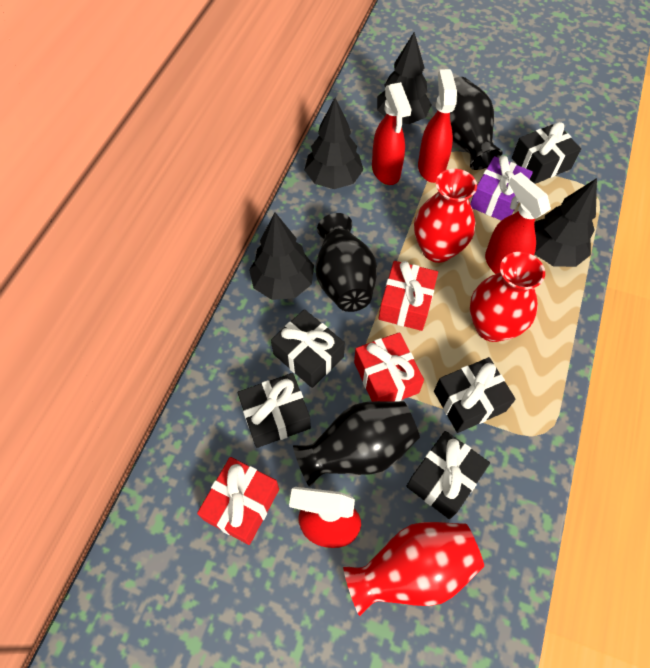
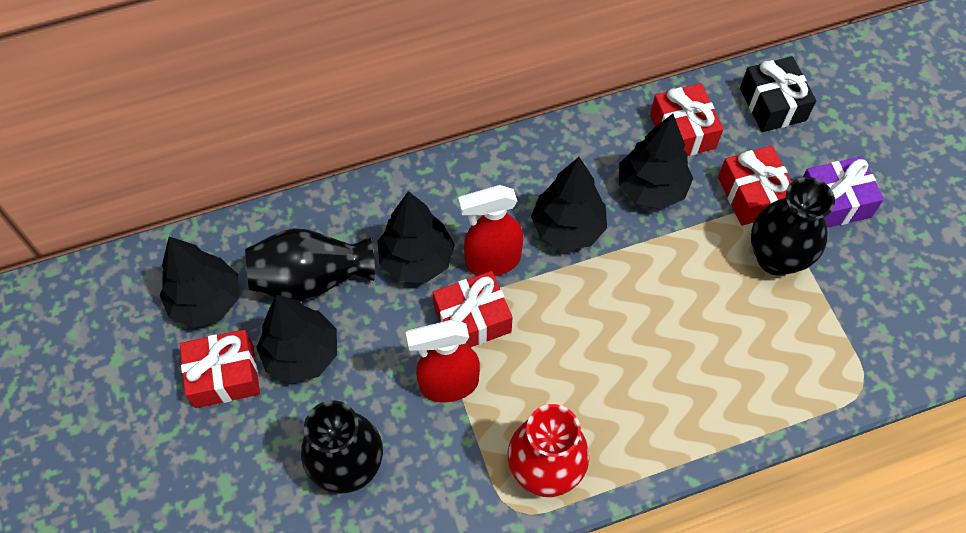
black gift: [238,373,311,448] [271,309,345,388] [406,431,490,519] [434,357,516,433] [512,122,581,184] = 5 -> [740,56,816,132] = 1
black tree: [249,213,314,300] [305,98,363,189] [377,32,431,124] [534,178,597,267] = 4 -> [160,237,239,328] [256,295,337,384] [377,191,455,283] [531,157,607,251] [619,114,693,209] = 5
red gift: [197,457,279,545] [354,332,424,402] [379,261,438,331] = 3 -> [180,330,260,408] [433,271,513,348] [650,83,723,156] [718,146,792,226] = 4
red spray bottle: [289,487,361,548] [372,82,412,185] [418,69,457,183] [485,172,551,274] = 4 -> [406,320,480,402] [458,185,523,276] = 2
red vase: [343,522,484,616] [414,169,477,263] [470,252,545,342] = 3 -> [508,404,589,497] = 1

